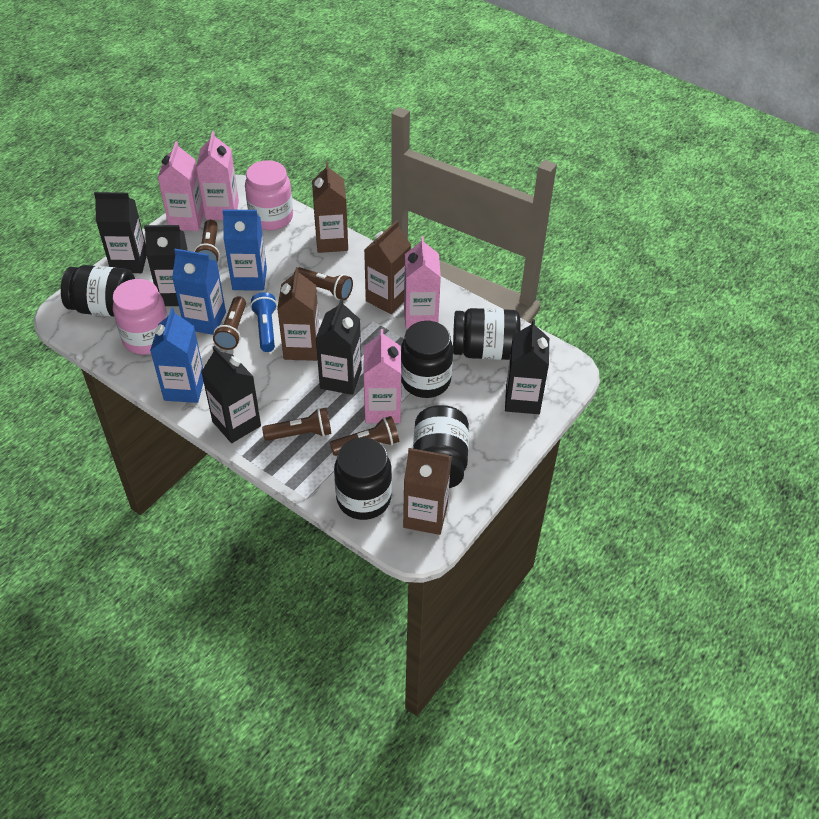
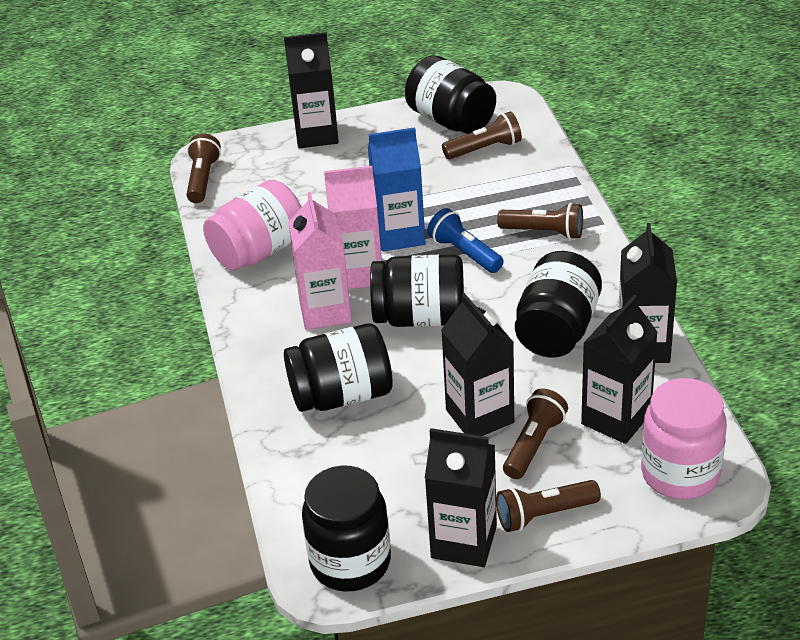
blue carton: [150,308,204,403] [172,249,226,335] [223,209,267,291] = 3 -> [368,127,426,251] = 1
brown carton: [277,267,319,361] [312,162,348,253] [364,221,411,314] [403,448,452,535] = 4 -> none = 0
pink carton: [158,141,204,231] [196,131,239,220] [363,329,401,423] [404,236,441,329] = 4 -> [288,192,352,330] [324,166,382,289] = 2

